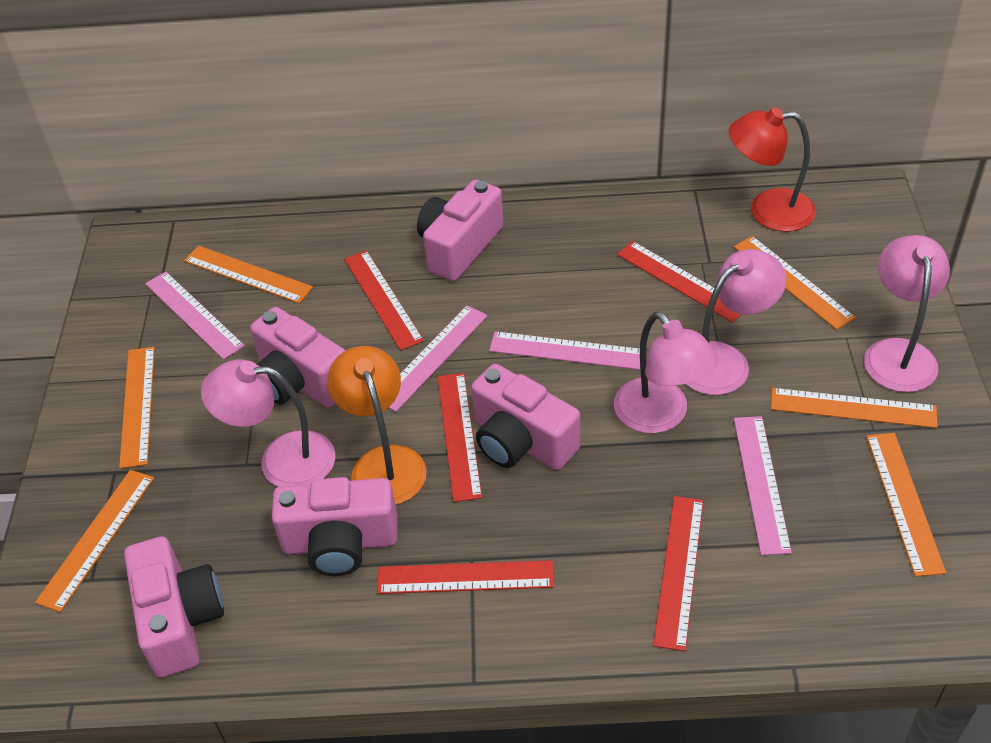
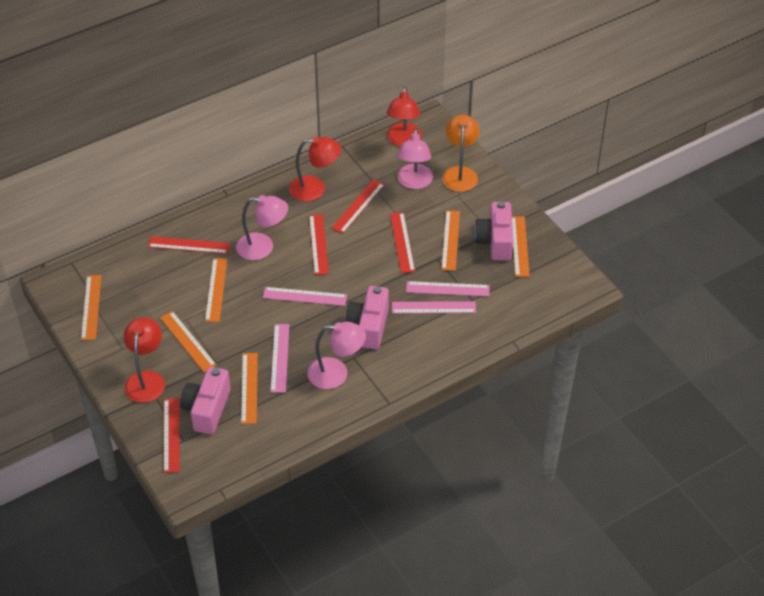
pink camera: [124,536,224,678] [250,307,345,408] [272,477,398,576] [417,180,504,281] [471,364,580,470] = 5 -> [181,367,231,434] [346,286,389,349] [475,201,513,261] = 3
pink lamp: [201,359,335,487] [614,312,719,433] [686,249,786,395] [864,235,950,392] = 4 -> [236,195,288,260] [307,322,366,389] [397,128,433,189] = 3
red lamp: [729,107,816,232] = 1 -> [124,317,165,403] [289,136,341,202] [387,86,422,146] = 3

